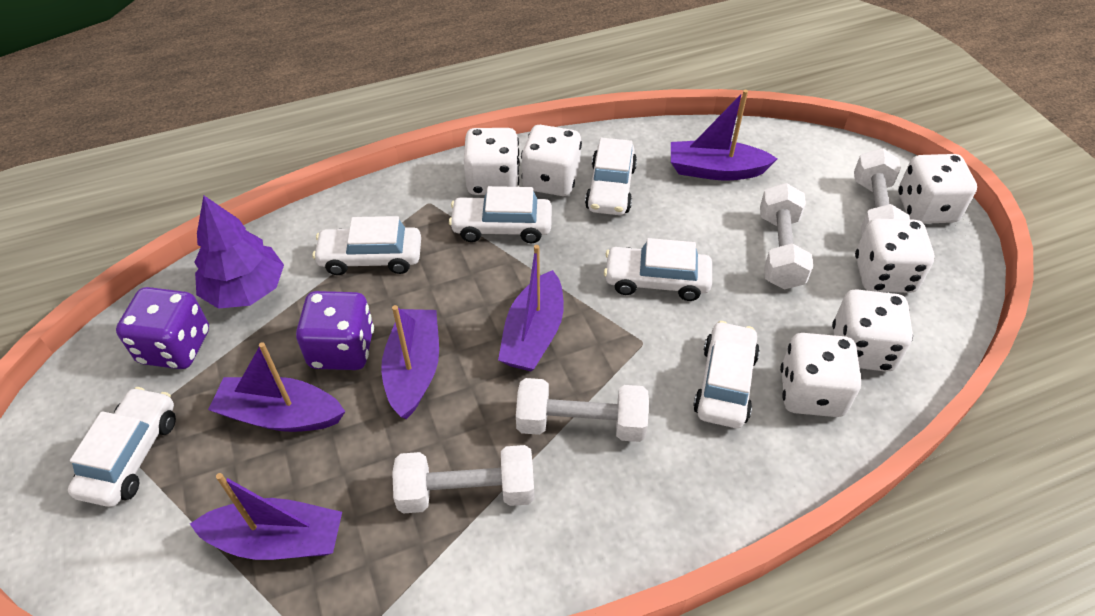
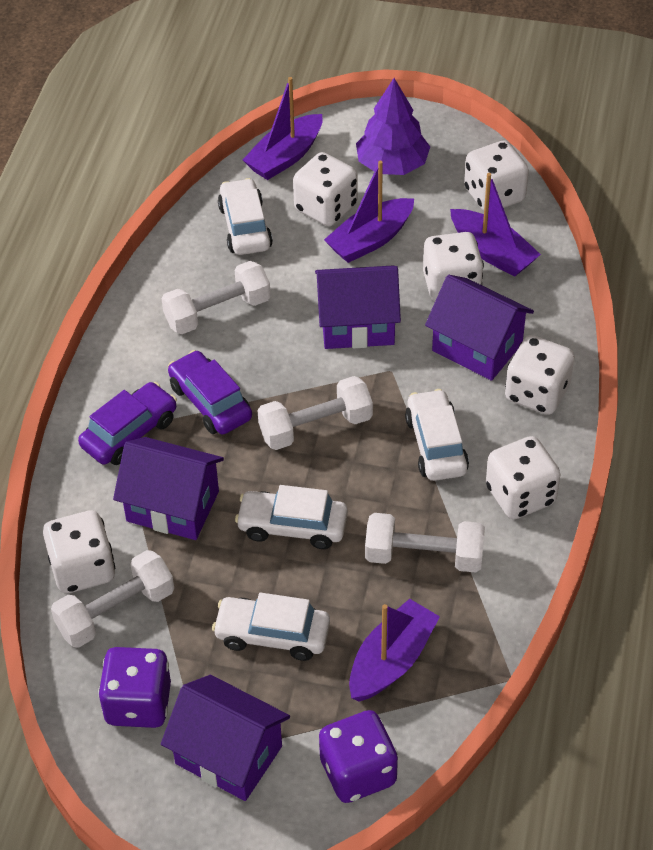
purple boat: [190,473,342,560] [208,342,346,432] [381,305,439,419] [498,245,564,371] [671,90,777,180] = 5 -> [243,77,323,180] [324,161,414,263] [349,599,440,702] [450,173,541,277] = 4
purple car: none = 0 -> [78,382,177,465] [168,350,252,434] = 2
purple house: none = 0 -> [113,437,224,540] [161,675,290,801] [315,266,401,349] [425,275,534,381] = 4
white car: [68,387,176,507] [312,216,421,275] [449,186,552,243] [585,138,637,215] [604,238,712,301] [693,321,760,428] = 6 -> [212,592,330,661] [218,178,273,255] [235,485,348,549] [405,389,469,481] = 4

